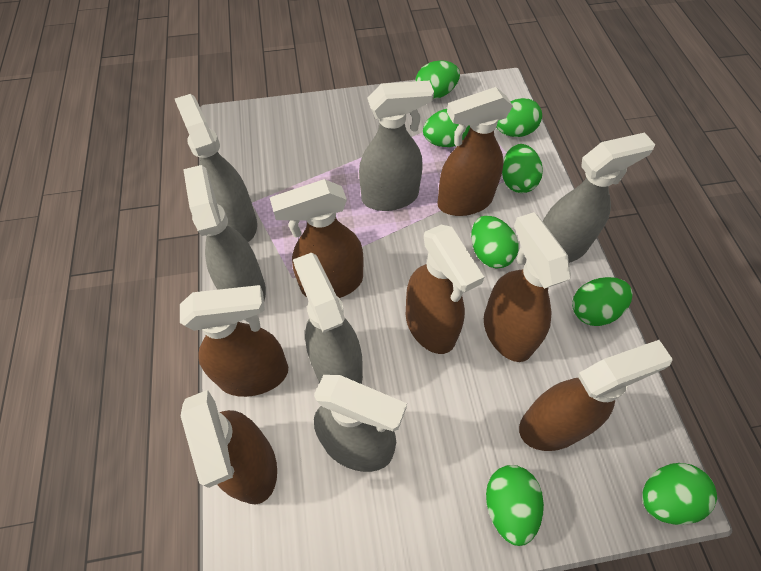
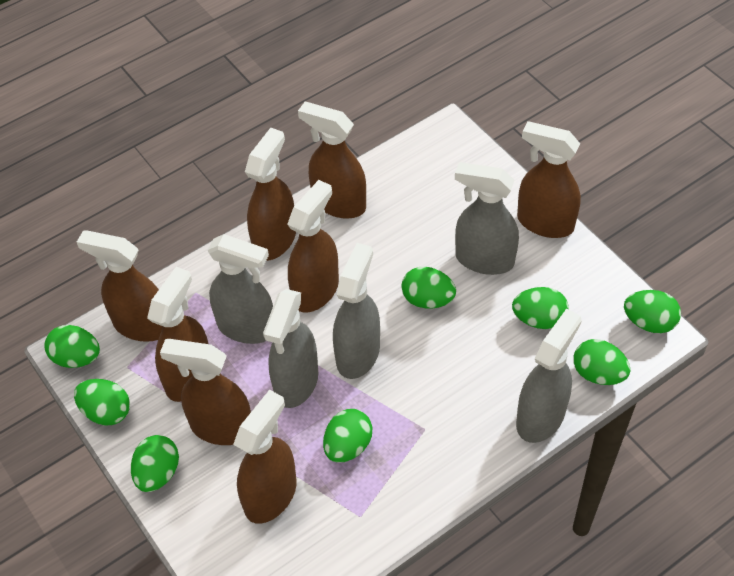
brown spray bottle: [180,285,288,397] [181,390,277,504] [270,179,364,298] [406,225,484,354] [437,87,513,216] [484,212,571,362] [519,340,673,451] = 7 -> [77,230,162,342] [147,267,208,402] [160,339,251,445] [233,390,297,524] [245,128,296,261] [287,180,339,312] [298,102,366,219] [517,121,581,238] = 8
grey spray bottle: [175,94,257,242] [183,165,266,301] [293,252,363,384] [314,375,407,472] [359,81,434,211] [543,133,655,263] = 6 -> [207,234,273,344] [263,289,318,408] [333,243,380,379] [455,162,519,275] [516,309,582,443] = 5

